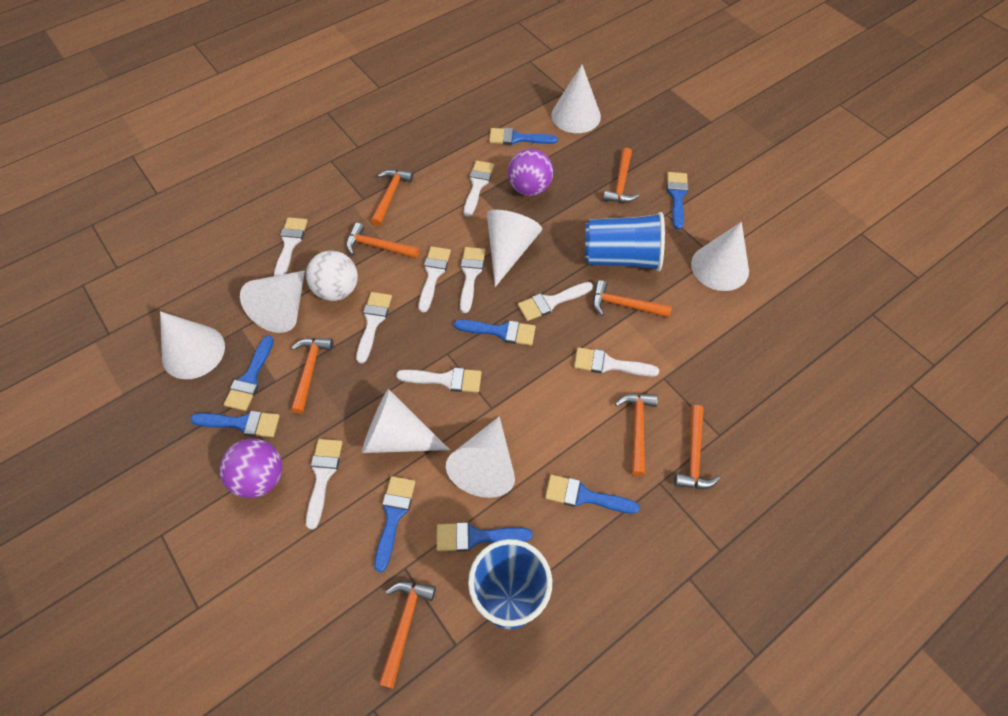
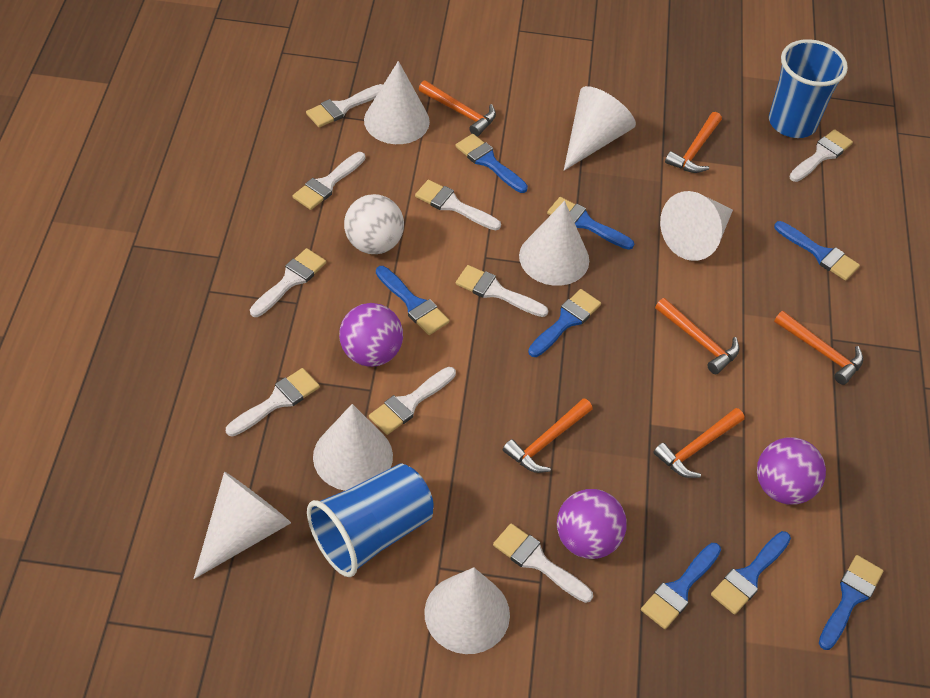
orange hammer: [291,338,334,414] [346,223,419,258] [371,169,413,226] [378,581,436,689] [593,280,672,318] [603,148,639,203] [615,394,658,476] [674,405,720,489] = 8 -> [419,80,496,136] [503,398,593,473] [653,408,745,478] [655,298,739,374] [665,112,722,173] [774,311,863,385] = 6
purple ball: [219,439,283,498] [508,149,553,196] = 2 -> [339,303,403,367] [557,489,627,559] [757,437,826,505] = 3

